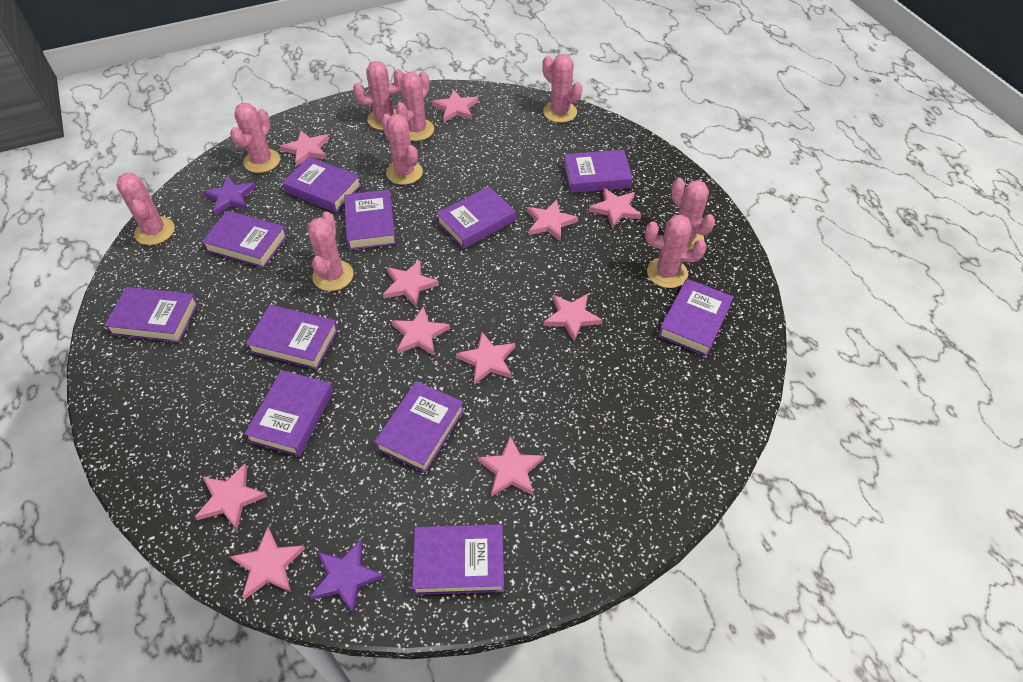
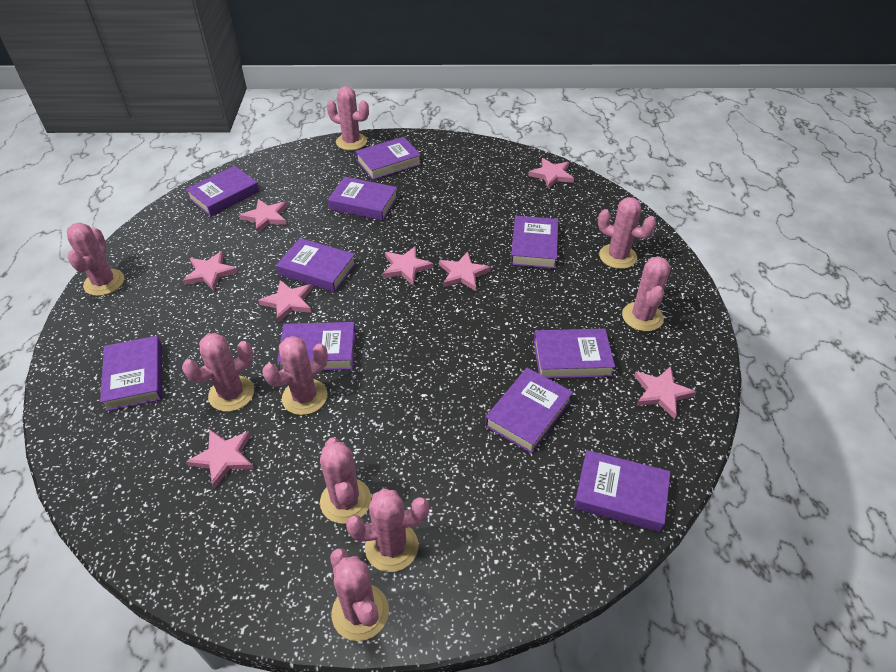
pink star: [195,464,267,530] [230,527,305,599] [280,130,329,166] [383,260,439,306] [391,306,450,356] [432,89,478,122] [456,332,515,385] [478,436,544,497] [527,200,578,241] [543,294,602,342] [589,188,641,228] = 11 -> [183,251,238,291] [186,429,254,489] [239,199,287,233] [258,280,312,323] [383,246,434,285] [439,252,491,291] [529,158,574,189] [634,366,696,419] = 8
purple book: [104,287,198,343] [202,211,287,268] [244,370,333,457] [246,305,338,369] [282,157,361,212] [344,190,396,250] [374,381,464,472] [412,524,504,595] [436,186,516,249] [564,150,633,193] [658,279,734,356] = 11 -> [100,336,162,411] [186,166,260,216] [276,238,356,292] [277,322,356,370] [328,177,398,221] [356,137,421,180] [485,368,573,454] [510,216,558,269] [534,329,615,378] [574,450,670,532] = 10
purple star: [203,176,256,215] [310,540,384,614] = 2 -> none = 0

